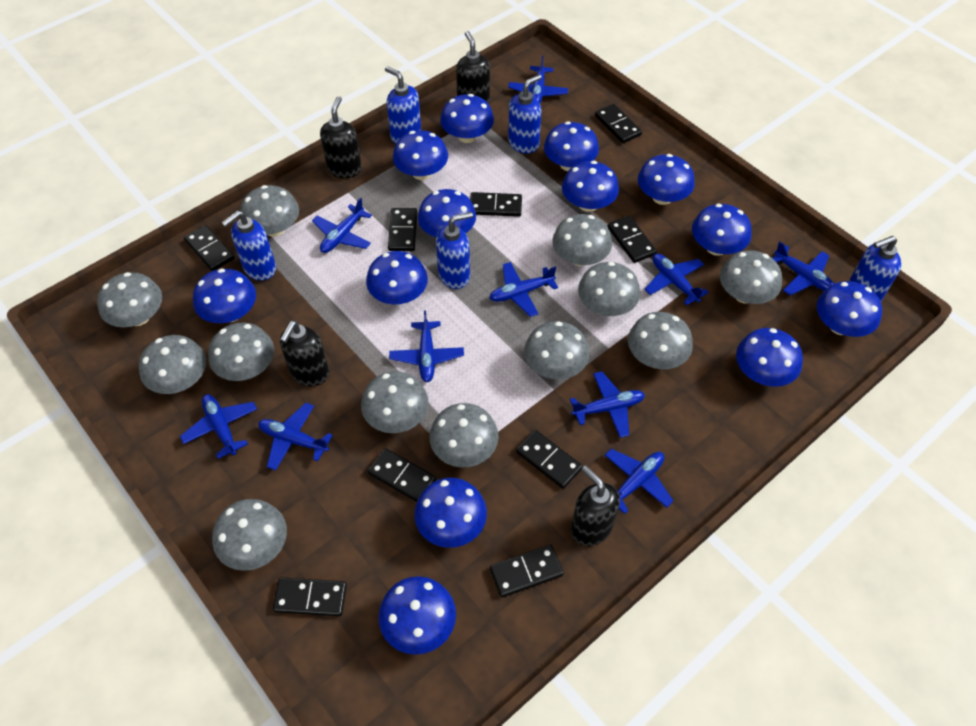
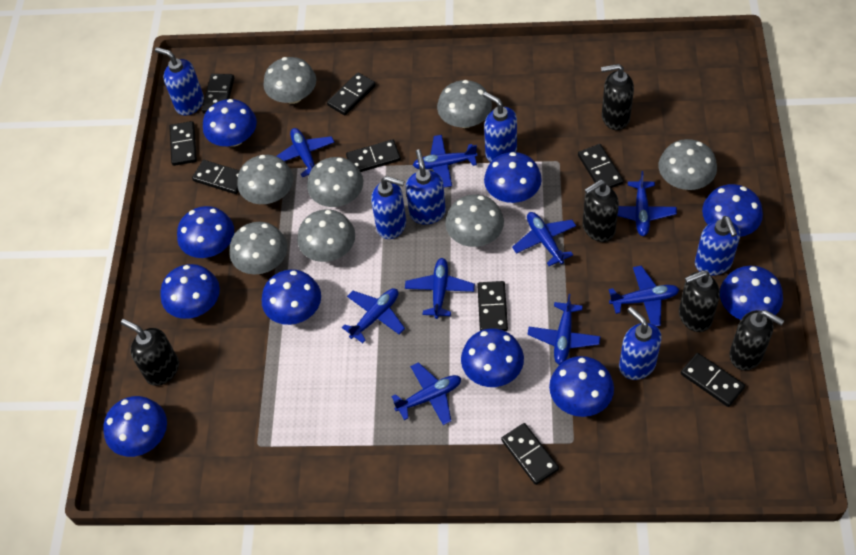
black soap dispenser: [280,321,330,386] [320,96,362,178] [456,31,490,104] [571,465,620,546] = 4 -> [121,319,179,386] [583,180,619,242] [601,64,634,130] [679,270,720,332] [730,310,784,371] = 5
blue mushroom: [193,268,256,323] [366,251,428,305] [378,576,456,655] [393,130,448,180] [414,478,487,548] [418,189,476,237] [440,94,494,143] [544,121,599,171] [562,161,619,212] [638,154,695,205] [692,204,752,256] [736,328,803,387] [817,281,882,337] = 13 -> [103,396,167,457] [160,264,220,319] [177,206,234,258] [203,99,257,147] [262,269,321,325] [461,328,524,387] [484,152,542,203] [549,356,614,417] [702,184,763,237] [720,266,783,320] = 10
blue plane: [180,394,257,459] [258,403,333,471] [312,198,372,253] [389,310,464,382] [489,262,558,317] [508,55,568,103] [570,371,645,438] [605,449,673,514] [644,254,709,305] [772,242,834,295] = 10 -> [277,128,335,177] [342,288,405,343] [391,362,461,425] [405,258,475,319] [413,135,478,188] [512,212,576,266] [527,294,601,365] [609,266,679,326] [618,171,677,236] = 9
blue soap dispenser: [222,211,276,280] [385,66,421,144] [436,212,473,289] [508,74,542,153] [849,236,901,301] = 5 -> [155,47,204,116] [371,176,406,239] [406,149,446,225] [483,92,517,162] [619,307,662,380] [695,216,740,276] = 6
grey mushroom: [97,272,162,327] [139,335,206,394] [208,323,274,381] [212,499,287,571] [240,185,299,237] [361,371,429,433] [430,403,499,468] [524,321,589,380] [552,214,612,266] [578,262,640,316] [628,312,693,369] [720,250,782,304] = 12 -> [229,222,287,274] [237,155,293,204] [264,57,316,104] [297,209,355,262] [307,157,363,207] [437,80,492,128] [445,194,504,247] [659,139,717,190] = 8

